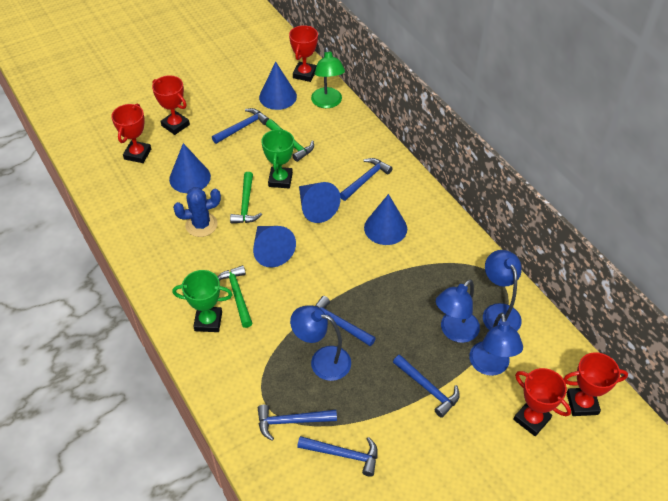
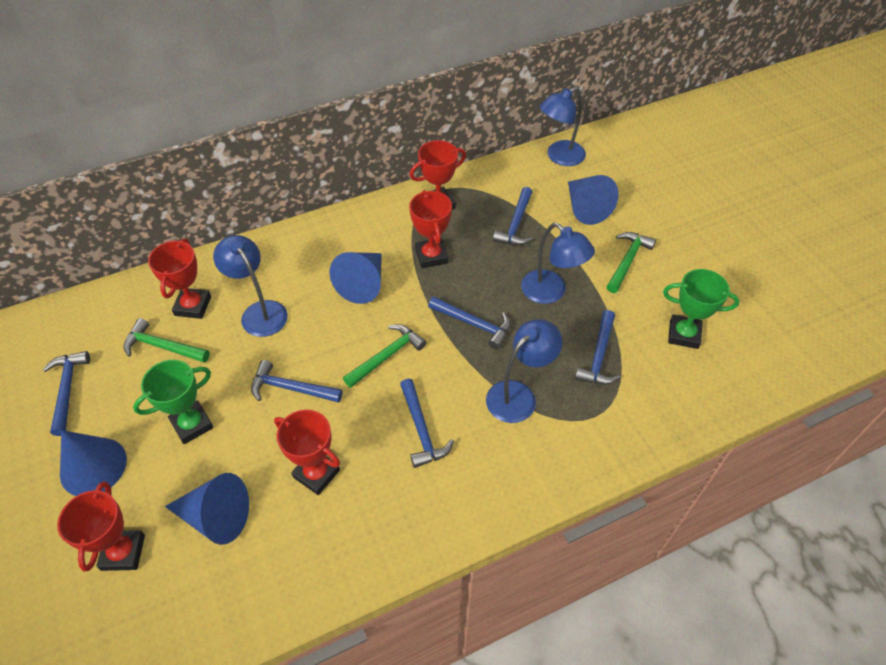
blue cactus: [173,187,221,237] = 1 -> none = 0
blue cone: [169,143,211,193] [253,226,296,267] [259,62,297,110] [299,182,341,223] [364,194,407,245] = 5 -> [60,430,127,496] [165,473,249,545] [329,252,382,304] [568,175,619,225] = 4
green lamp: [311,47,345,108] = 1 -> none = 0

